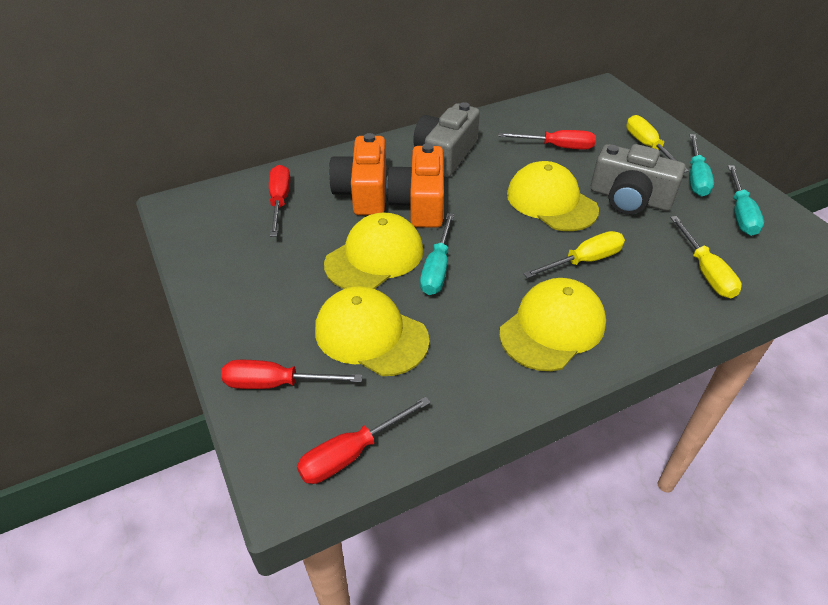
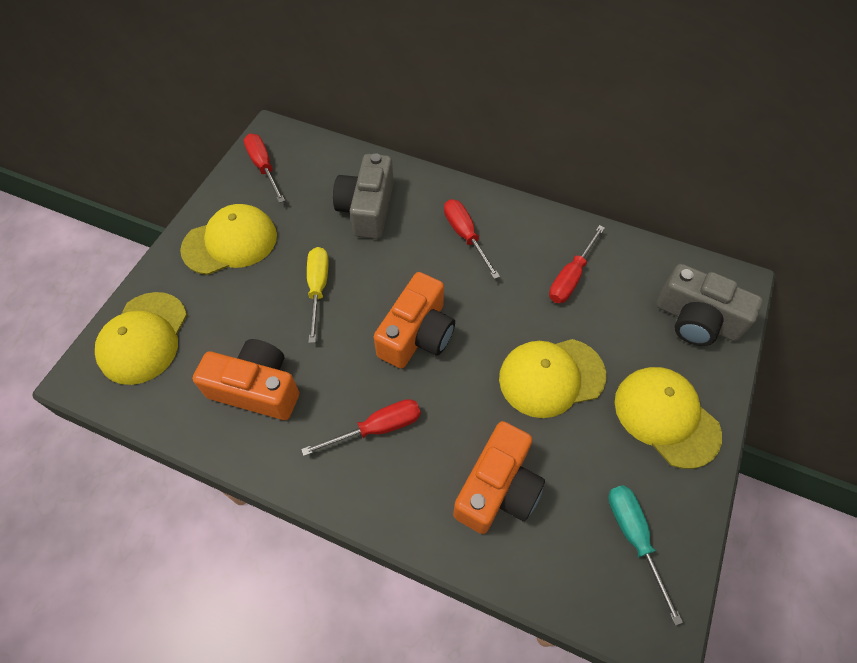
orange camera: [329,133,386,215] [386,143,444,228] = 2 -> [193,339,299,420] [374,272,455,369] [453,421,545,534] = 3
turquoise screwdriver: [420,213,454,295] [689,134,714,196] [728,165,764,236] = 3 -> [608,485,683,626] = 1
yellow screwdriver: [523,231,625,278] [626,115,689,173] [670,216,742,298] = 3 -> [307,247,329,343] = 1

